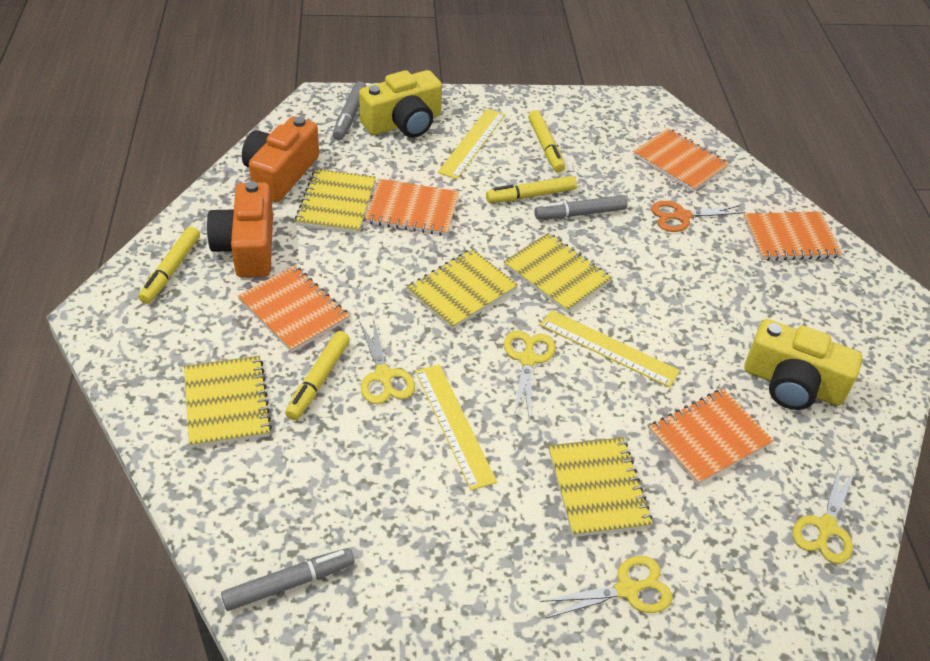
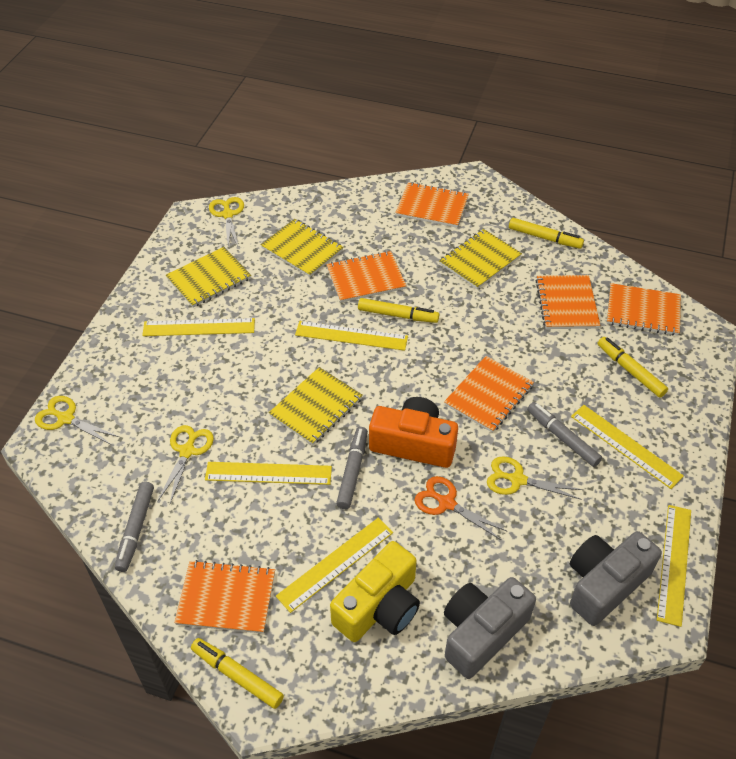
grey camera: none = 0 -> [444,577,536,679] [570,531,662,626] = 2
orange camera: [207,181,273,277] [242,116,319,202] = 2 -> [369,397,458,468] = 1
orange notebook: [237,265,349,352] [365,179,459,236] [633,128,729,192] [649,389,774,485] [743,211,843,261] = 5 -> [174,560,275,634] [327,251,406,303] [395,182,469,228] [444,356,534,433] [536,275,600,329] [607,283,681,335] = 6
yellow camera: [359,70,442,138] [744,319,863,410] = 2 -> [330,541,420,642] = 1
yellow notebook: [184,356,272,448] [295,169,376,234] [407,249,518,330] [504,233,612,313] [548,437,653,537] = 5 -> [166,247,251,307] [261,219,344,277] [269,367,363,445] [439,229,522,289] = 4
yellow ruler: [415,364,497,491] [438,108,505,179] [540,310,680,387] = 3 -> [142,318,255,336] [205,462,332,485] [276,518,393,613] [295,321,408,351] [571,405,684,489] [657,505,691,627] = 6

